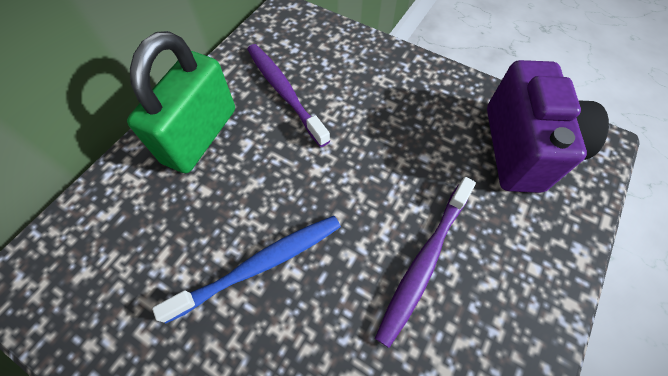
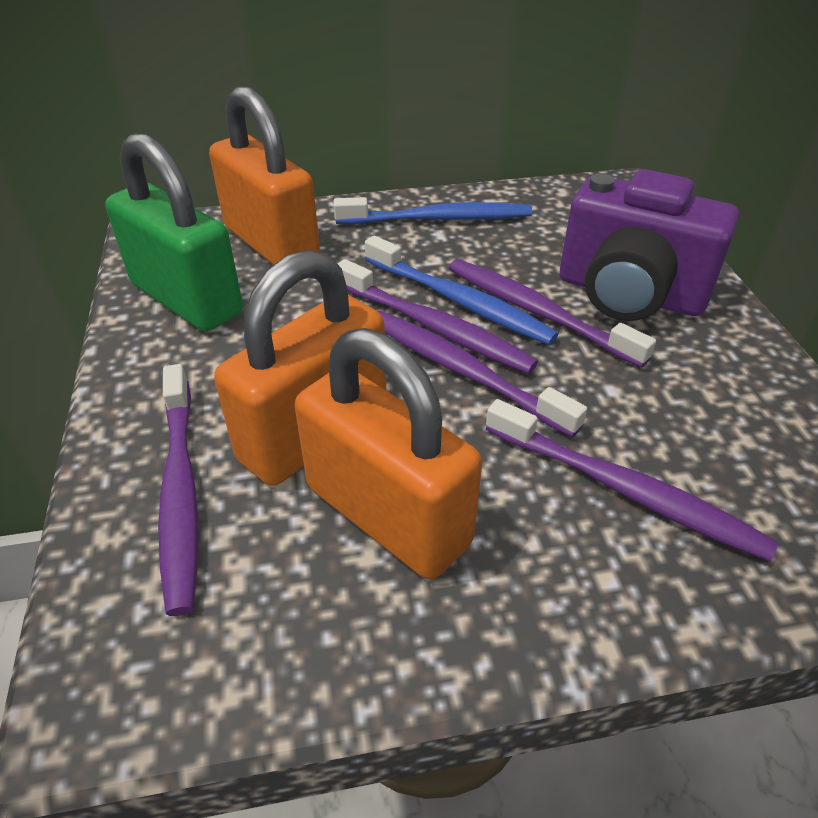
blue toothbrush: [152,216,341,324] = 1 -> [333,197,532,224] [365,236,559,345] = 2
orange padlock: none = 0 -> [209,86,320,265] [214,250,386,486] [295,328,482,579] = 3
purple toothbrush: [247,44,330,147] [375,177,476,348] = 2 -> [158,364,198,616] [337,259,538,374] [378,311,587,437] [449,259,656,368] [486,399,779,562] = 5

